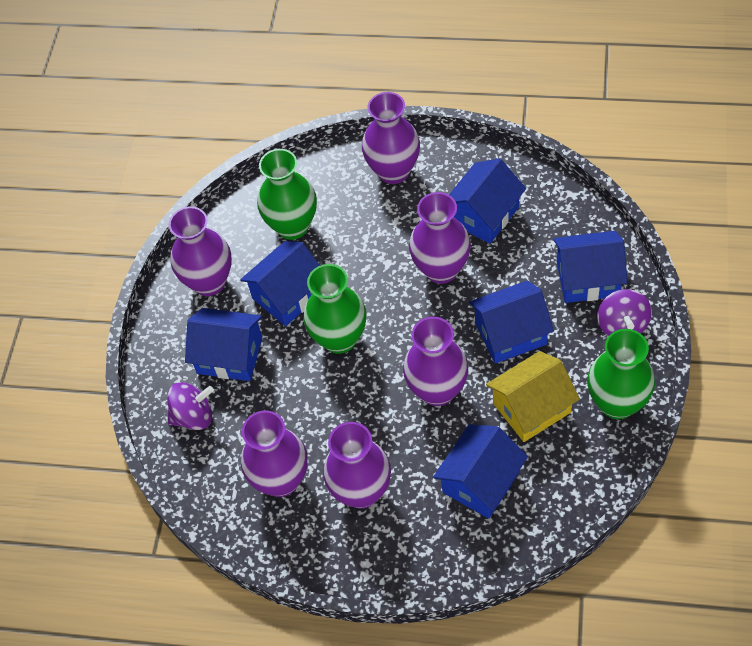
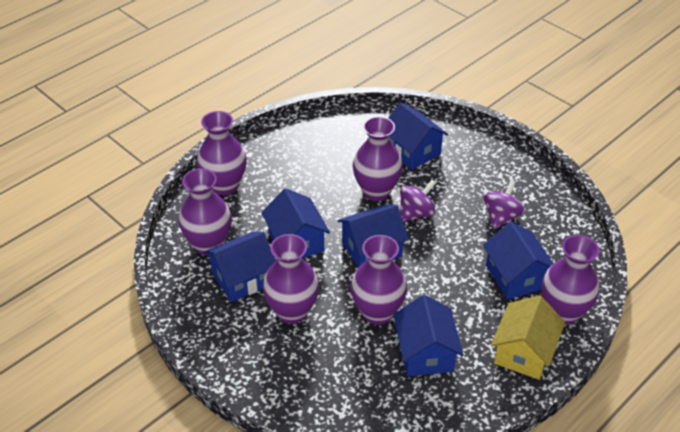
green vase: [257,149,317,240] [303,264,367,354] [587,329,655,419] = 3 -> none = 0

